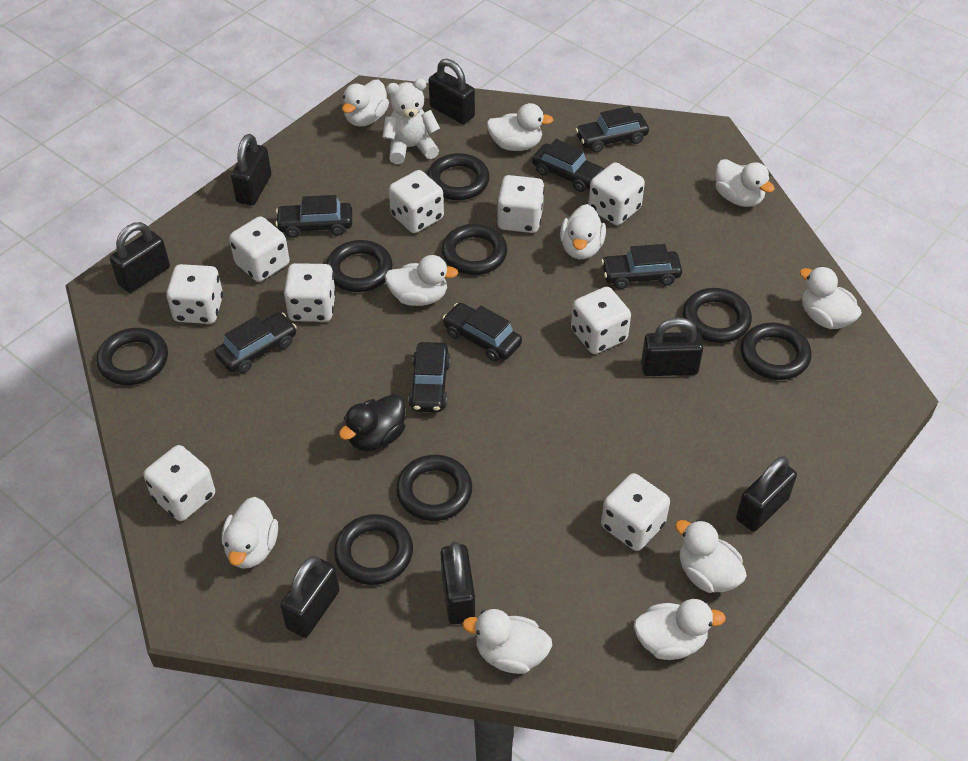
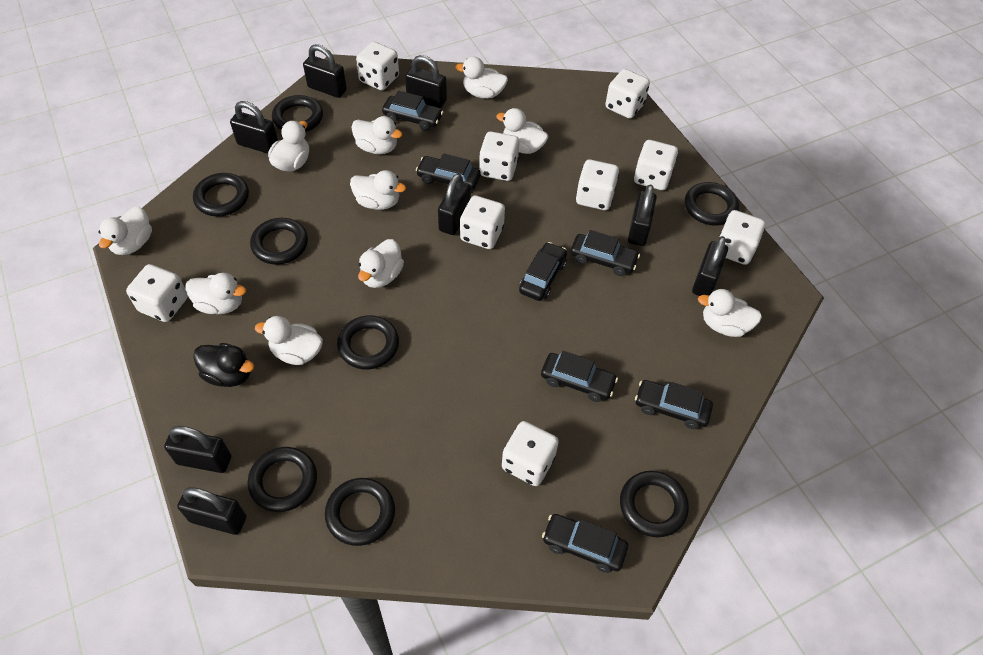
black padlock: [110,222,170,293] [231,134,271,206] [280,556,340,638] [428,59,475,124] [441,541,475,624] [641,318,704,376] [736,456,797,532] = 7 -> [164,426,231,473] [177,487,247,535] [230,101,278,154] [303,44,347,98] [405,55,447,108] [438,174,471,235] [628,185,657,246] [692,236,728,296] = 8
white teddy bear: [382,79,440,164] = 1 -> none = 0

